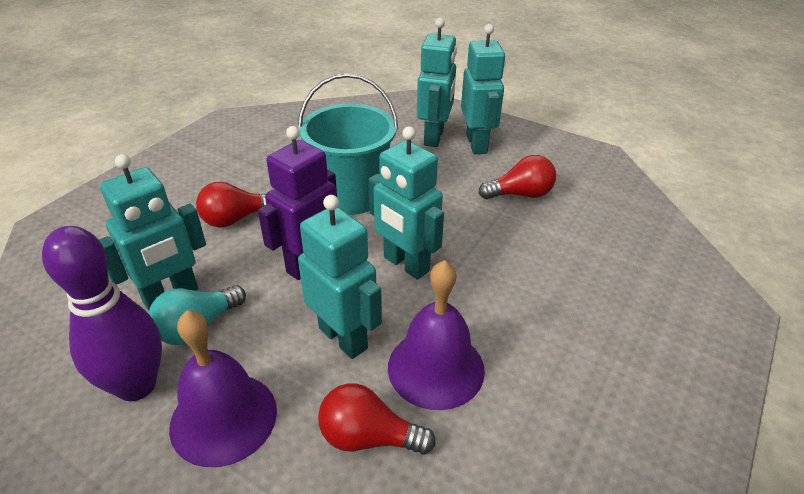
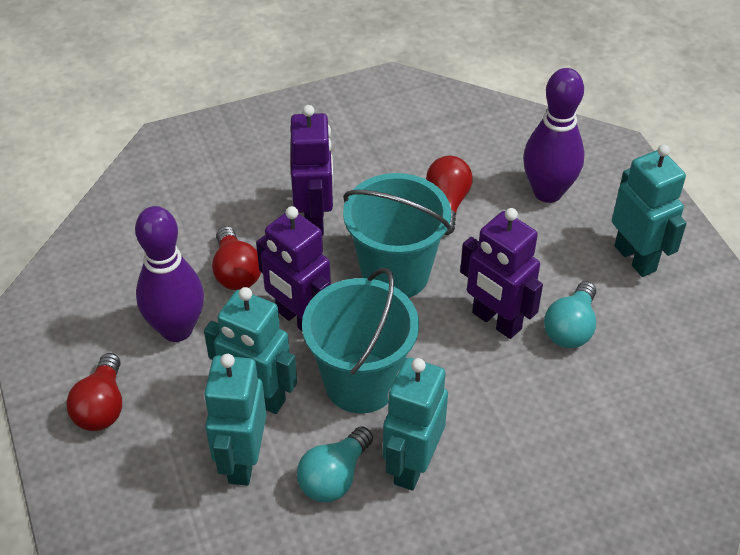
purple bell: [169,310,277,467] [388,260,485,410] = 2 -> none = 0
purple bowling pin: [42,226,162,401] = 1 -> [135,206,204,342] [523,68,585,203] = 2
purple robot: [258,126,337,280] = 1 -> [256,206,331,332] [291,105,334,236] [460,208,543,339] = 3
turquoise bucket: [298,73,399,215] = 1 -> [302,268,419,413] [343,173,451,298] = 2
turquoise light bulb: [148,285,246,345] = 1 -> [297,427,373,502] [544,281,596,348] = 2
turquoise robot: [99,154,206,311] [298,195,382,359] [368,126,444,280] [417,18,457,147] [461,24,506,154] = 5 -> [204,287,297,414] [204,354,267,486] [383,357,448,491] [612,144,687,277] = 4

